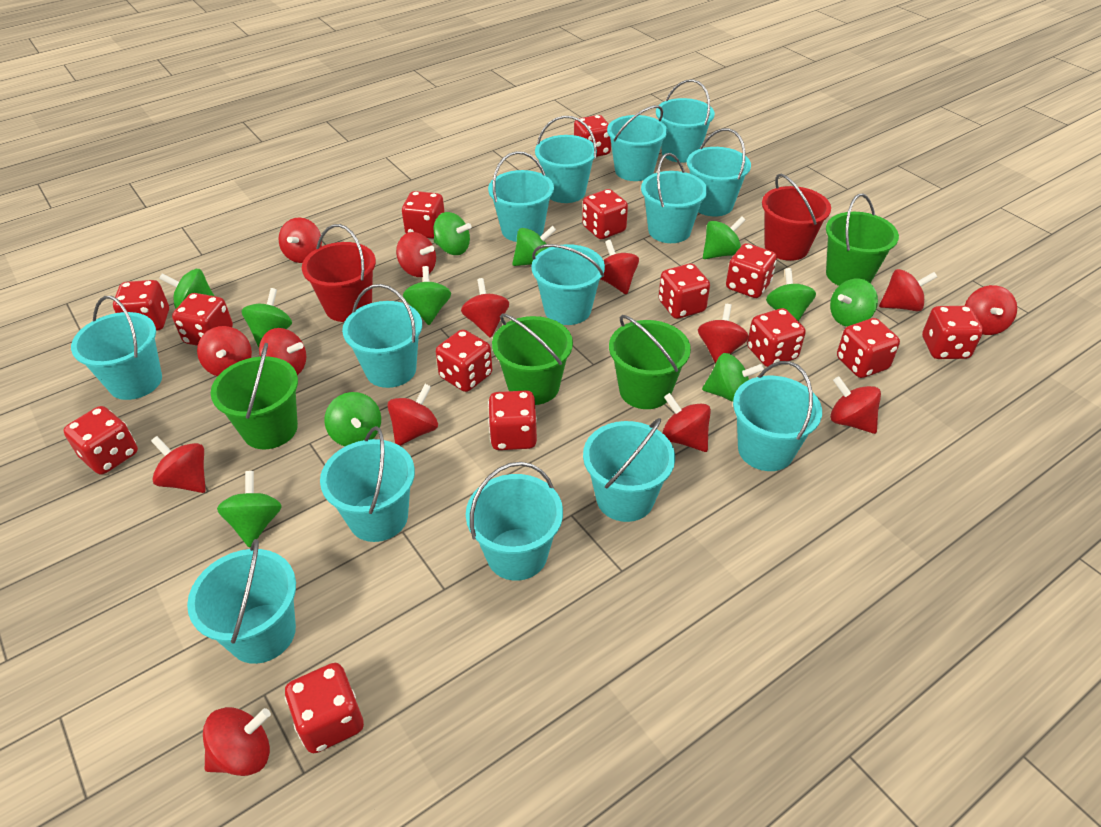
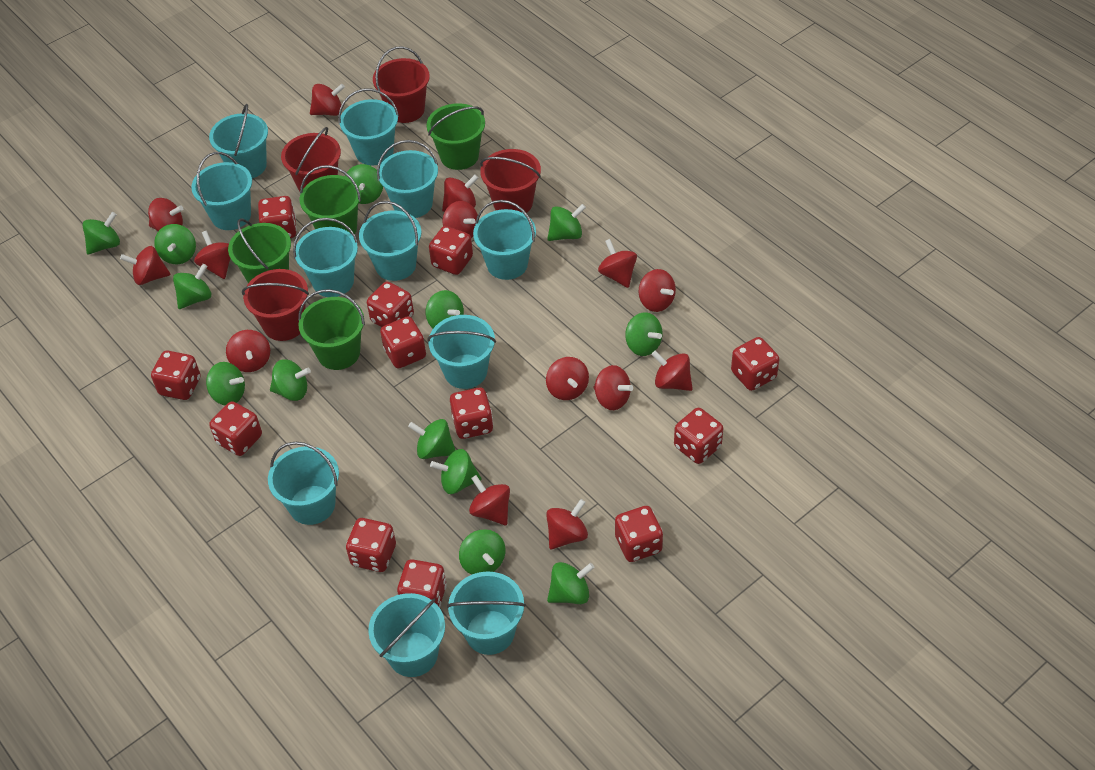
green spinning top: [159,269,214,309] [217,471,282,547] [242,288,292,347] [324,392,381,446] [403,266,451,325] [434,212,472,255] [512,226,556,266] [702,353,764,402] [703,216,746,259] [766,268,816,321] [830,279,878,327] = 11 -> [83,212,120,255] [154,224,196,264] [173,264,211,309] [206,362,245,405] [270,359,311,401] [345,164,383,204] [408,419,455,459] [426,290,464,328] [430,449,482,494] [459,529,505,575] [547,204,586,241] [547,562,595,604] [625,312,662,356] = 13
red bucket: [302,224,376,322] [762,174,831,261] = 2 -> [242,269,309,341] [281,127,341,192] [373,46,430,123] [480,149,541,213] = 4
red dice: [63,406,138,475] [113,280,169,331] [172,293,233,346] [285,663,364,753] [402,191,444,239] [436,329,492,392] [488,390,537,450] [574,115,611,157] [582,189,628,239] [659,264,710,319] [726,243,777,298] [747,308,806,367] [837,318,900,378] [922,306,983,359] = 14 -> [151,351,201,400] [209,401,262,456] [258,196,297,238] [346,518,396,572] [367,282,414,327] [380,316,426,369] [397,559,447,608] [429,226,473,275] [450,388,493,439] [615,506,663,562] [674,408,723,464] [731,337,779,391] = 12
turquoise bucket: [71,296,162,400] [187,539,296,664] [320,426,415,542] [342,284,422,388] [466,462,563,581] [488,151,554,242] [531,244,605,325] [535,116,597,203] [583,418,675,522] [607,105,667,181] [641,153,707,243] [656,79,715,163] [687,128,751,217] [733,361,822,471] = 14 -> [191,152,252,230] [209,104,268,179] [268,442,339,525] [293,218,358,297] [338,89,399,166] [359,201,422,281] [368,593,445,677] [377,140,438,218] [427,315,496,389] [447,571,526,655] [473,200,536,280] = 11

